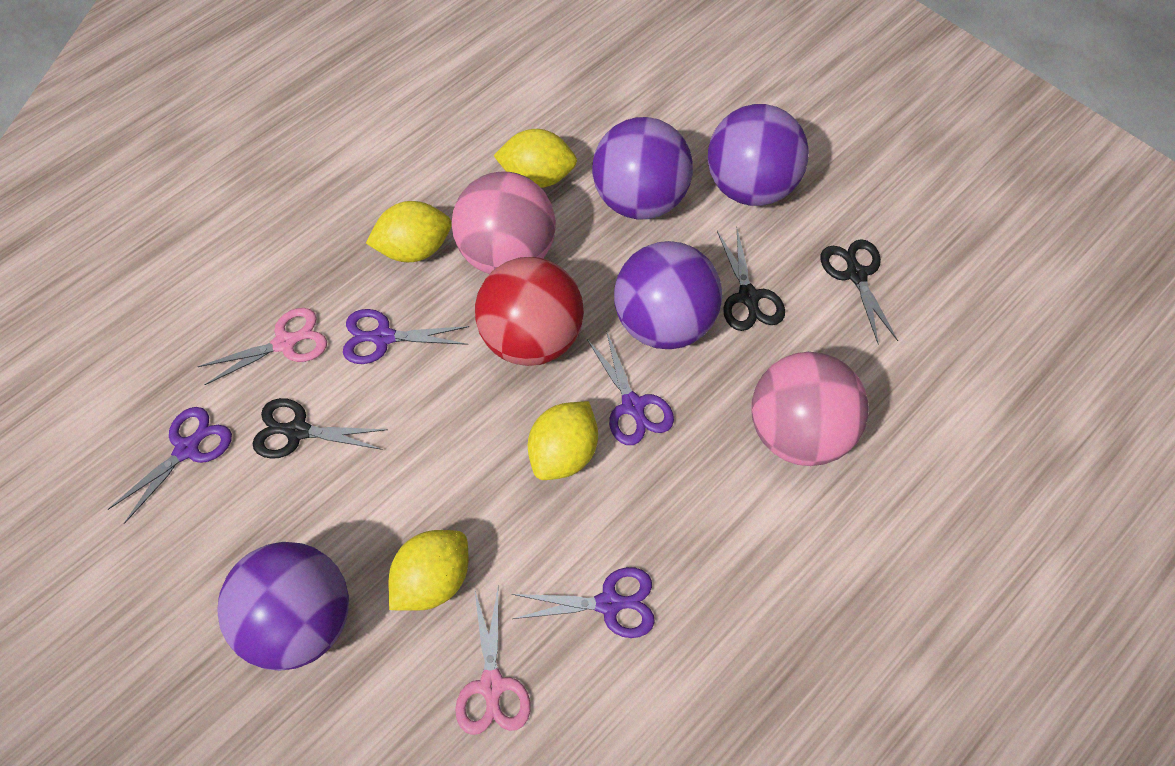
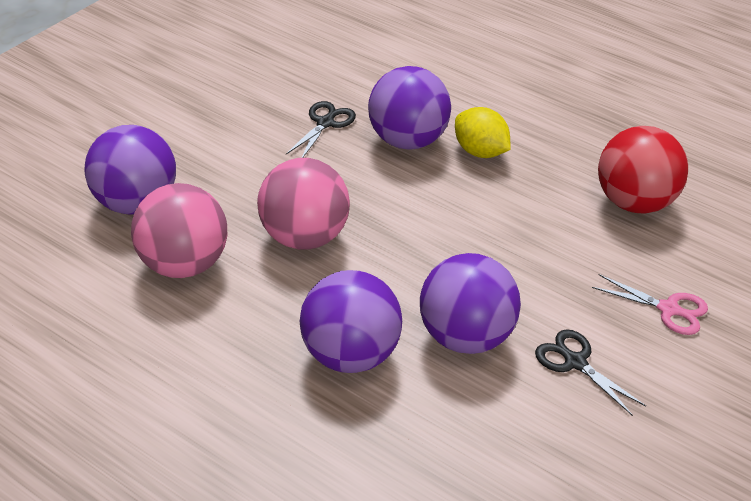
black scissors: [252,398,388,459] [717,229,785,331] [820,239,898,345] = 3 -> [286,101,356,158] [535,329,646,416] = 2
pink scissors: [197,308,327,385] [455,588,531,735] = 2 -> [592,274,708,335] = 1
purple scissors: [108,407,232,524] [343,309,469,364] [512,567,655,638] [587,331,674,445] = 4 -> none = 0
yellow lemon: [366,201,452,262] [389,530,468,611] [493,129,577,188] [528,401,598,480] = 4 -> [455,107,511,158] = 1

